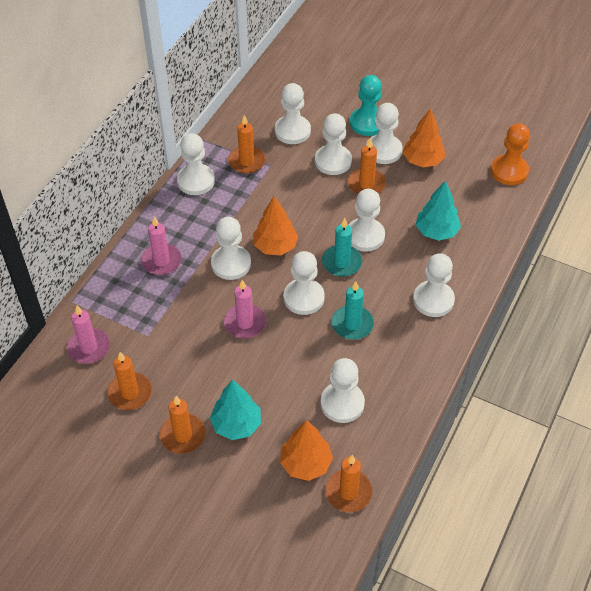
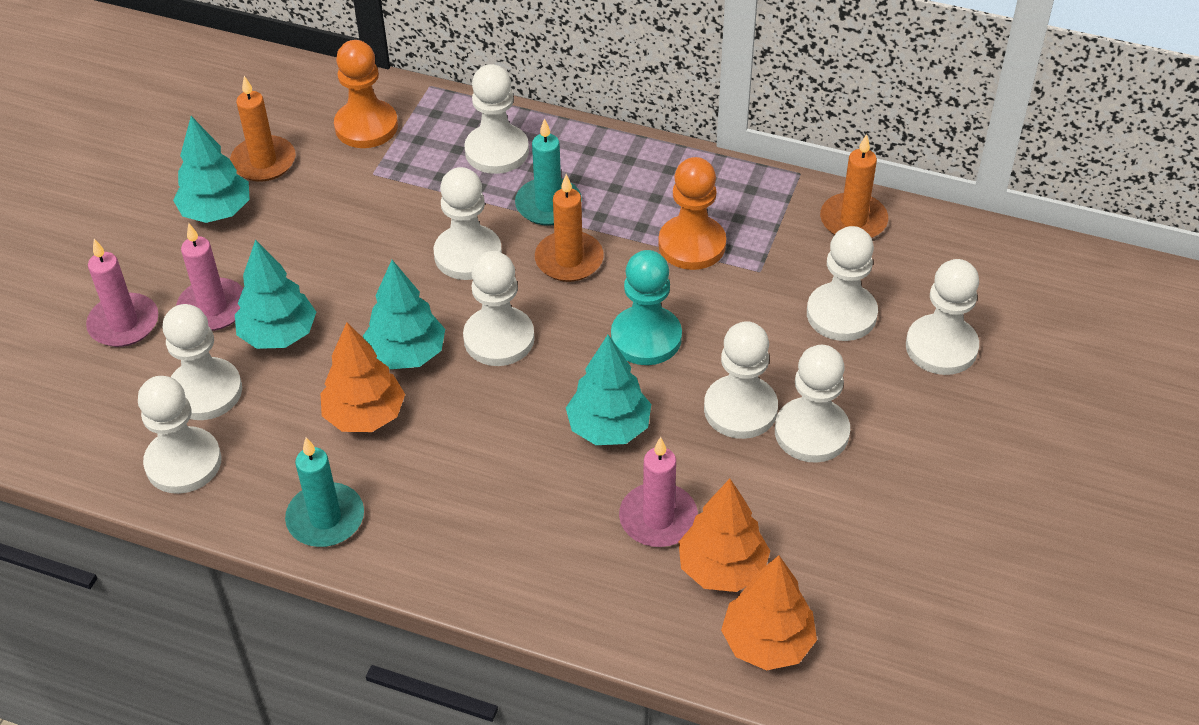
orange candle: [107,352,152,410] [160,396,206,454] [228,115,266,174] [325,455,373,512] [348,138,386,194] = 5 -> [230,76,296,182] [535,174,604,282] [820,134,888,238] = 3
orange pawn: [491,123,530,185] = 1 -> [334,40,398,148] [658,157,726,270] = 2
turquoise tree: [210,379,261,440] [416,180,461,241] = 2 -> [173,116,250,223] [235,240,316,349] [363,260,445,369] [566,335,651,445] = 4

